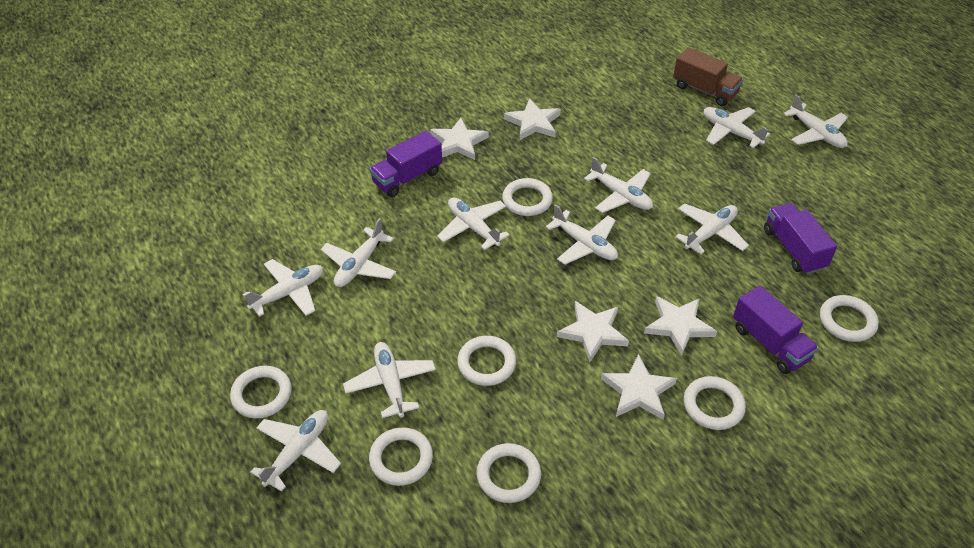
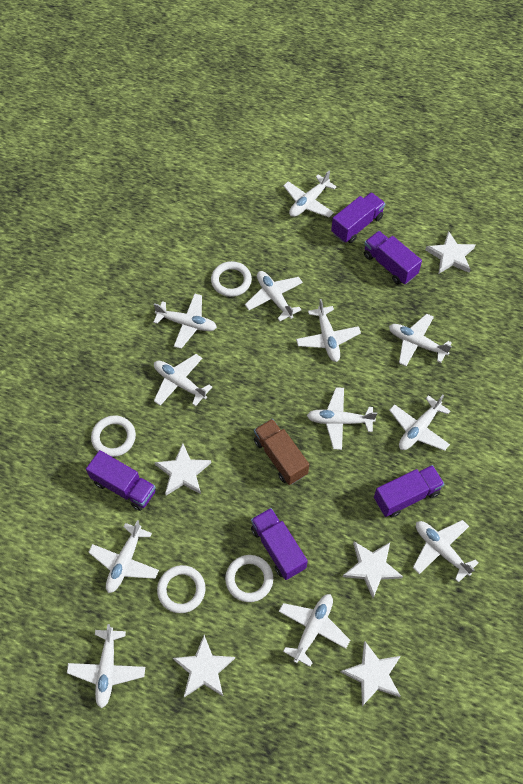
purple truck: [370,131,442,197] [733,286,819,374] [764,203,837,274] = 3 -> [86,450,156,511] [251,508,308,580] [331,192,385,243] [364,231,422,284] [374,465,444,517] = 5
white plane: [242,259,323,317] [250,410,341,492] [321,218,396,287] [343,342,436,418] [437,198,510,250] [546,204,618,265] [584,157,653,213] [675,203,749,254] [704,107,770,148] [783,94,848,148] = 10 -> [67,624,145,708] [88,520,159,593] [153,293,217,349] [154,354,212,406] [245,271,303,321] [279,594,350,667] [283,170,337,217] [296,299,361,362] [307,387,377,450] [389,314,452,366] [389,395,450,451] [413,520,478,583] = 12
white ring: [230,366,292,418] [369,427,433,486] [457,336,516,386] [476,443,541,503] [502,178,553,216] [684,376,746,430] [820,295,879,342] = 7 -> [91,415,136,457] [157,565,206,613] [211,261,252,297] [225,555,273,602] = 4

